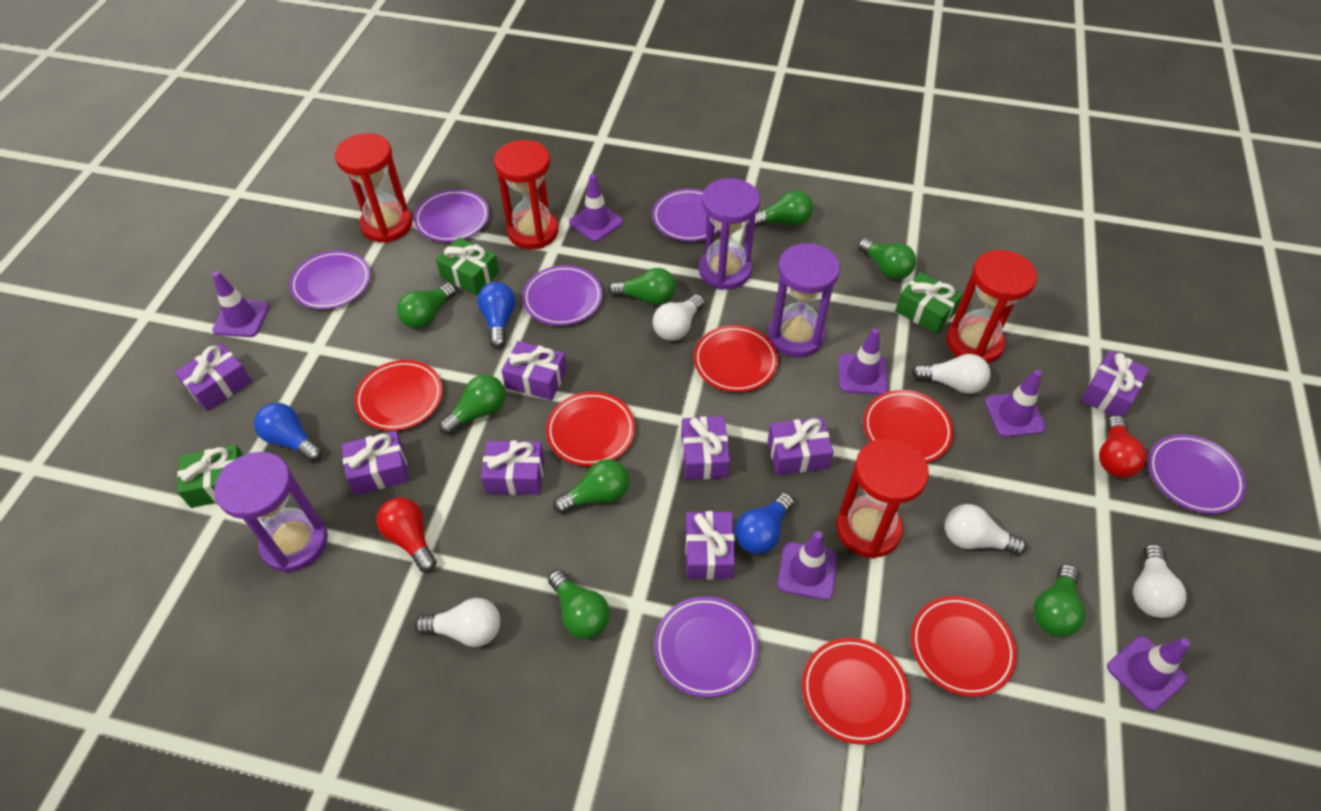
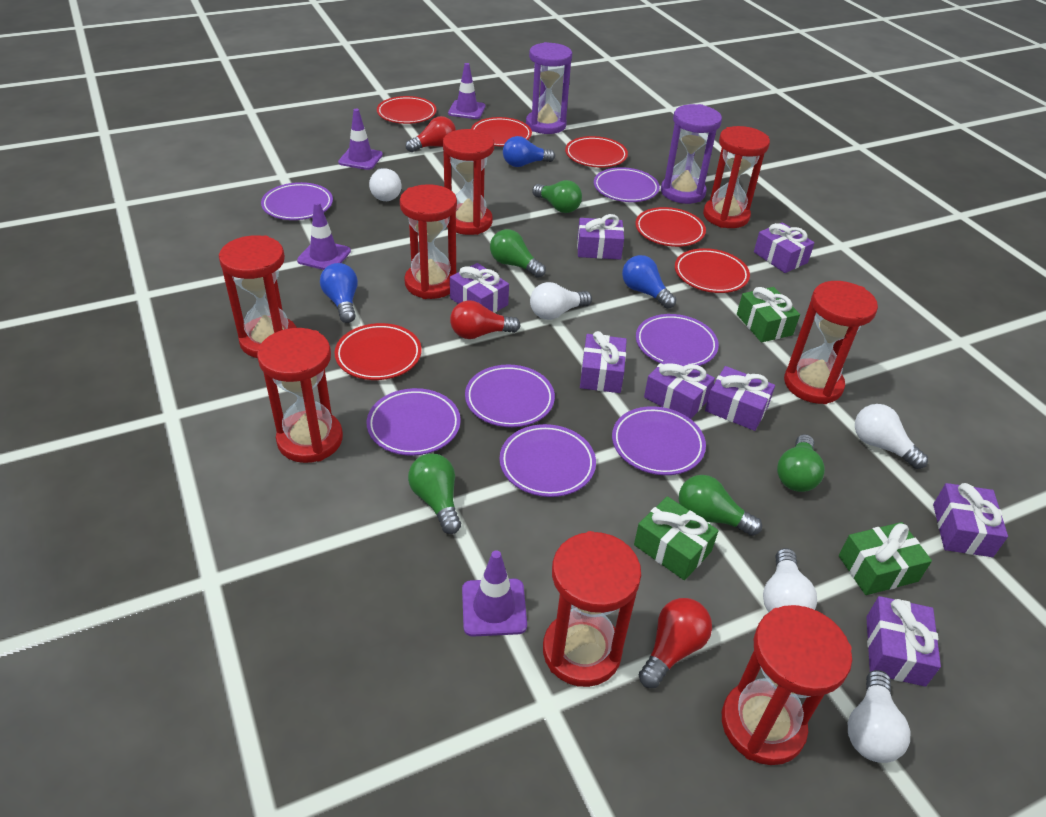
green light bulb: [397,283,456,329] [439,375,506,435] [548,569,610,639] [553,459,629,514] [608,268,676,305] [754,190,813,227] [858,238,916,280] [1033,564,1085,637] = 8 -> [408,453,461,534] [490,229,546,278] [532,180,582,213] [679,475,762,536] [777,434,825,492] = 5
purple hourglass: [214,452,328,573] [699,178,760,290] [768,243,840,357] = 3 -> [526,42,572,134] [661,104,722,204] = 2
purple plate: [290,251,371,309] [414,189,489,242] [522,265,603,326] [652,189,720,241] [655,596,758,697] [1148,434,1246,514] = 6 -> [261,182,333,220] [367,388,461,456] [465,364,555,427] [500,424,596,497] [594,167,660,202] [612,406,706,475] [636,314,719,366] = 7
purple traffic cone: [212,271,269,337] [569,174,623,242] [778,531,837,600] [838,328,888,395] [985,370,1046,437] [1107,636,1190,711] = 6 -> [297,202,351,270] [338,109,383,170] [448,63,485,119] [462,550,527,637] = 4
red hourglass: [335,133,412,243] [494,140,558,250] [836,438,929,558] [946,250,1037,363] = 4 -> [219,235,297,358] [257,328,343,463] [400,184,457,299] [443,129,494,235] [543,531,641,687] [703,126,770,228] [722,605,852,765] [784,281,878,404] = 8
red light bulb: [376,497,437,572] [1099,415,1147,478] = 2 -> [406,116,456,152] [450,300,521,339] [639,598,712,688] = 3

